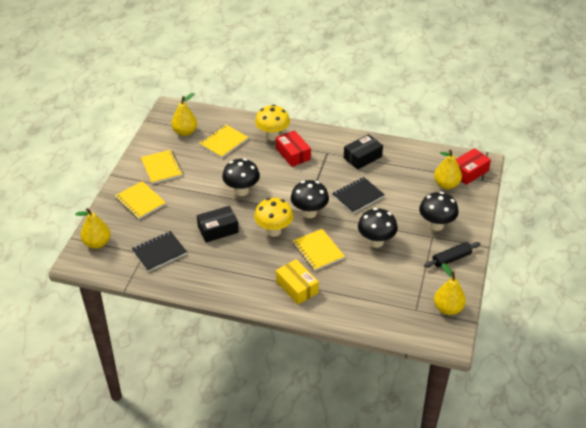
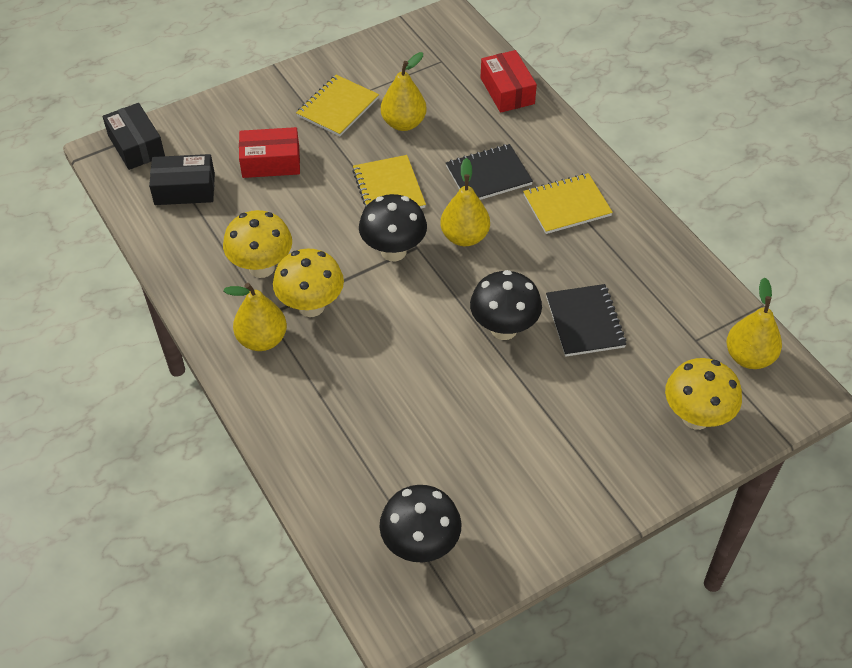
black mushroom: [222,158,260,196] [291,180,329,218] [358,208,398,248] [419,192,459,231] = 4 -> [359,194,427,261] [380,485,461,562] [470,270,542,340] = 3
black rolling pin: [424,242,480,268] = 1 -> none = 0
yellow box: [276,259,319,305] = 1 -> none = 0
yellow mushroom: [254,198,293,237] [255,105,290,141] = 2 -> [223,210,292,278] [273,249,344,317] [665,358,742,430] = 3
yellow notebook: [115,181,166,220] [141,150,183,184] [199,125,248,158] [293,229,345,271] = 4 -> [296,75,379,136] [352,155,426,208] [523,173,613,234] = 3

